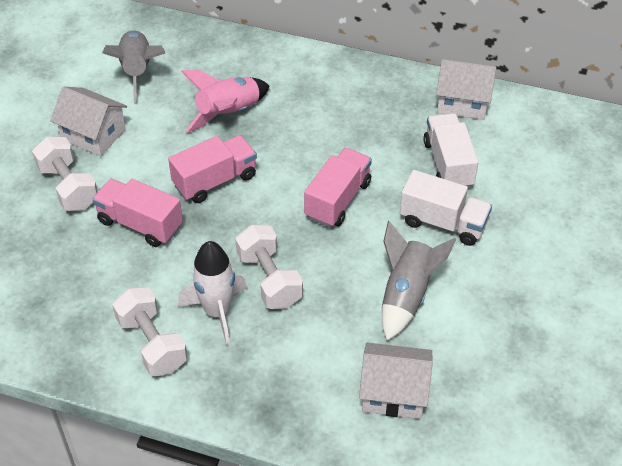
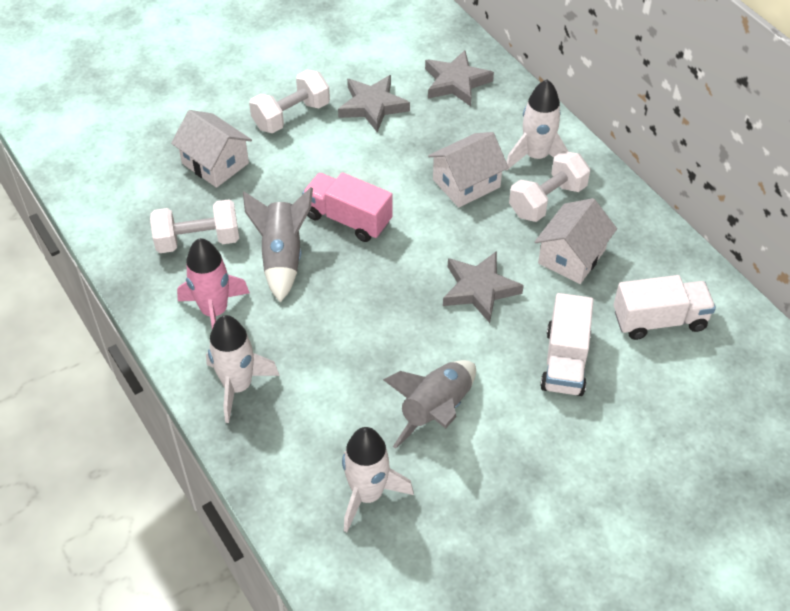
grey star: none = 0 -> [338,75,410,133] [425,50,494,106] [443,251,524,323] = 3
pink truck: [92,179,183,247] [168,135,257,203] [304,148,372,227] = 3 -> [302,172,393,242] = 1
white rocket: [178,241,247,345] = 1 -> [206,315,280,423] [342,427,414,532] [506,79,569,171] = 3

